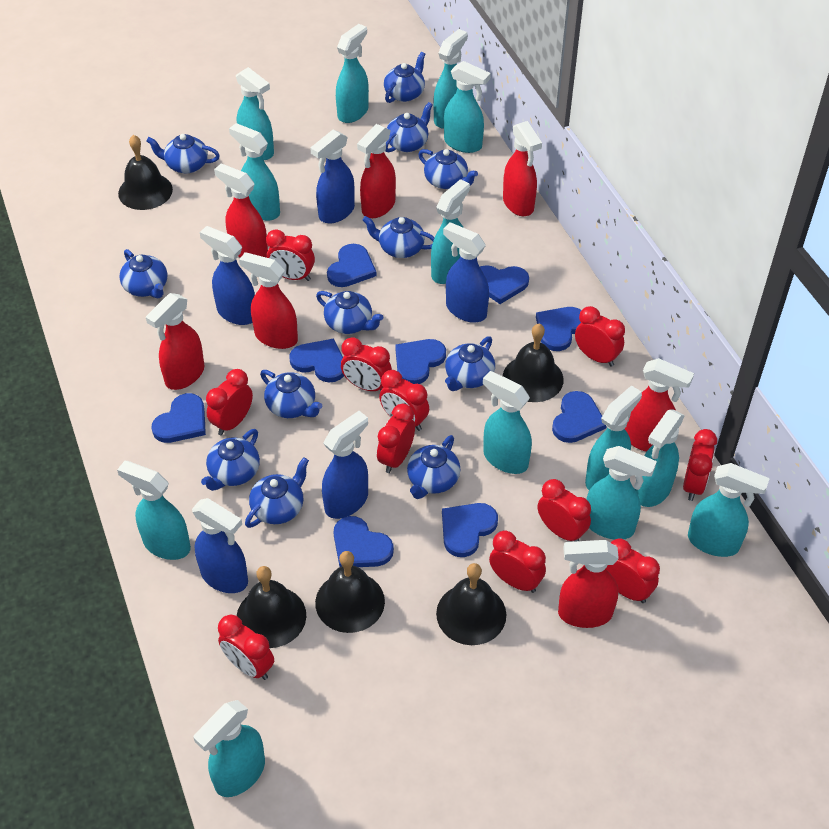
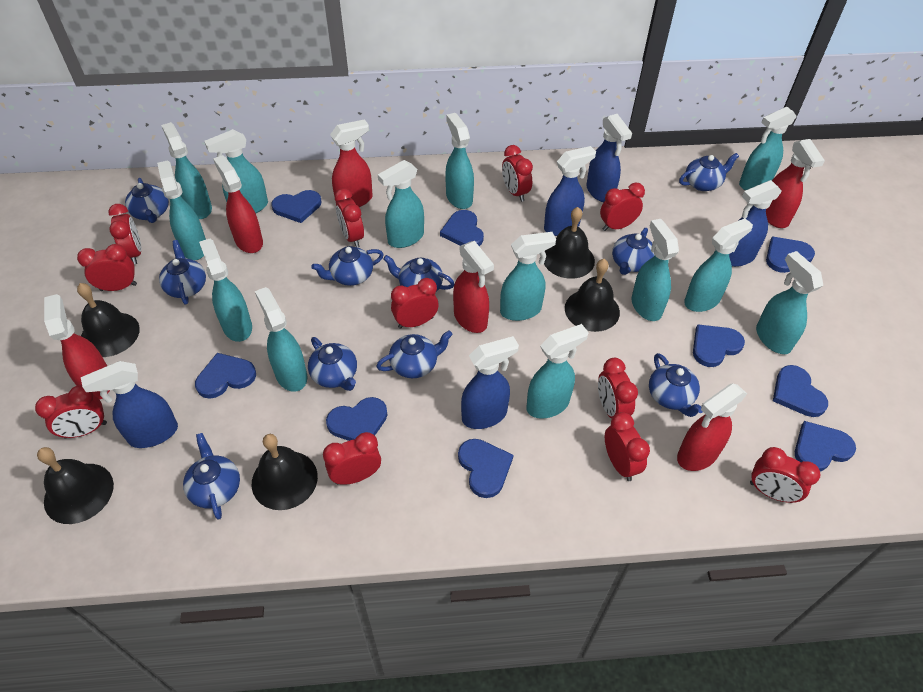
blue teapot: [120,249,167,298] [146,134,220,173] [201,429,260,491] [245,457,309,528] [260,370,322,418] [316,291,383,334] [363,216,435,258] [384,52,425,103] [385,102,433,153] [407,435,460,499] [418,149,478,189] [445,336,495,391] = 12 -> [125,178,169,223] [159,240,206,305] [183,433,240,520] [308,337,357,391] [312,246,384,286] [376,330,453,378] [383,255,454,292] [612,228,655,275] [649,353,703,417] [679,153,739,191] = 10
red spray bottle: [146,293,204,390] [214,164,268,258] [239,252,298,349] [357,124,396,218] [503,121,542,216] [558,540,619,628] [625,358,694,452] = 7 -> [44,294,110,400] [213,155,263,253] [330,119,373,207] [453,241,494,333] [677,384,747,471] [766,139,825,228] = 6

